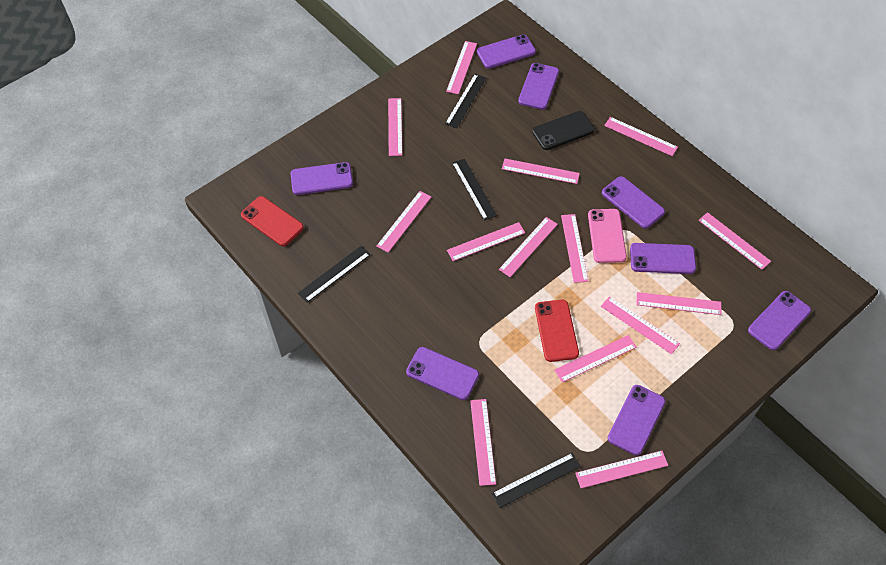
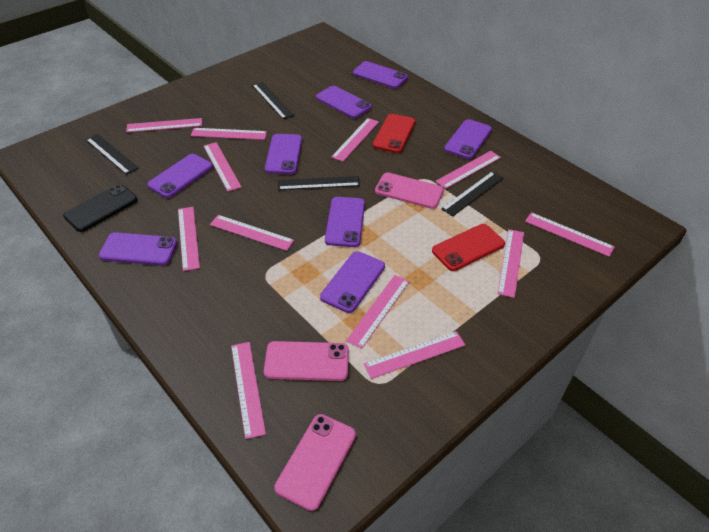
pink phone: [588,209,627,263] = 1 -> [264,341,349,381] [275,414,356,511] [375,173,444,209] = 3
pink ruler: [376,191,431,253] [388,98,402,156] [446,41,477,94] [447,222,525,261] [470,399,496,486] [499,217,558,277] [502,159,580,184] [555,335,637,383] [561,214,588,283] [575,451,668,488] [601,296,680,354] [604,117,678,156] [636,292,721,315] [698,212,771,270] = 14 -> [126,118,202,132] [178,207,200,271] [191,128,267,140] [204,142,242,191] [210,215,294,251] [231,342,266,439] [331,118,379,162] [346,275,410,349] [364,331,465,379] [435,151,501,189] [497,229,524,298] [525,212,615,257] = 12

